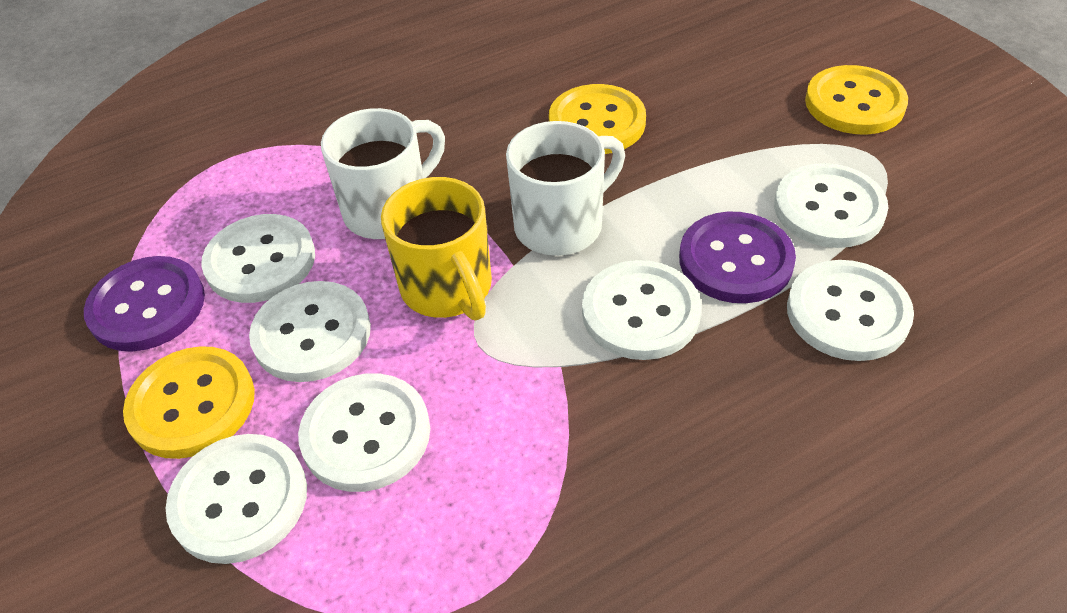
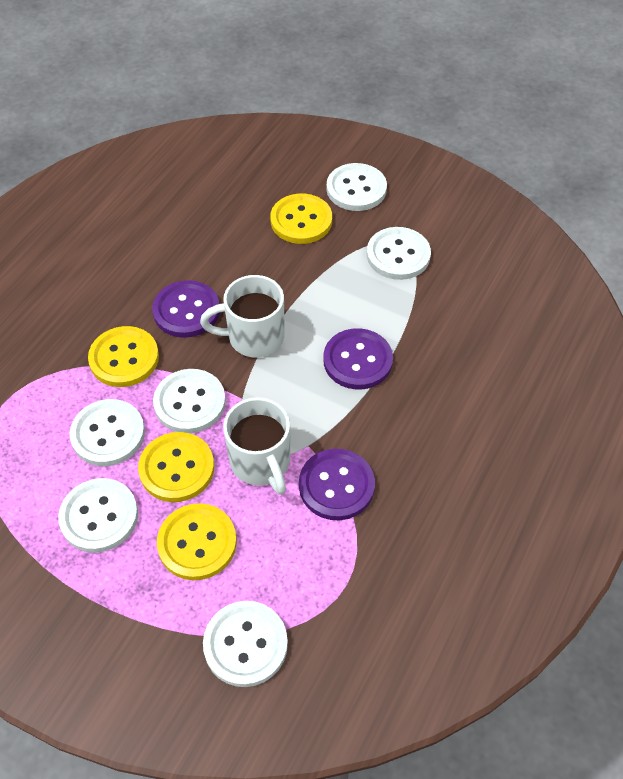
purple button: [84,256,205,352] [679,212,796,303] = 2 -> [152,280,220,338] [299,449,375,520] [323,328,393,390] = 3
white button: [165,434,307,564] [201,214,315,303] [249,281,371,382] [298,373,430,492] [582,260,701,360] [774,163,888,248] [787,260,914,361] = 7 -> [58,478,138,553] [70,399,145,466] [153,369,226,433] [203,601,288,687] [326,163,387,211] [367,227,431,280] = 6
yellow button: [123,346,255,459] [549,84,646,154] [805,65,908,134] = 3 -> [88,326,159,387] [138,432,214,502] [157,503,237,580] [270,194,332,244] = 4
yellow mug: [381,177,492,321] = 1 -> none = 0

